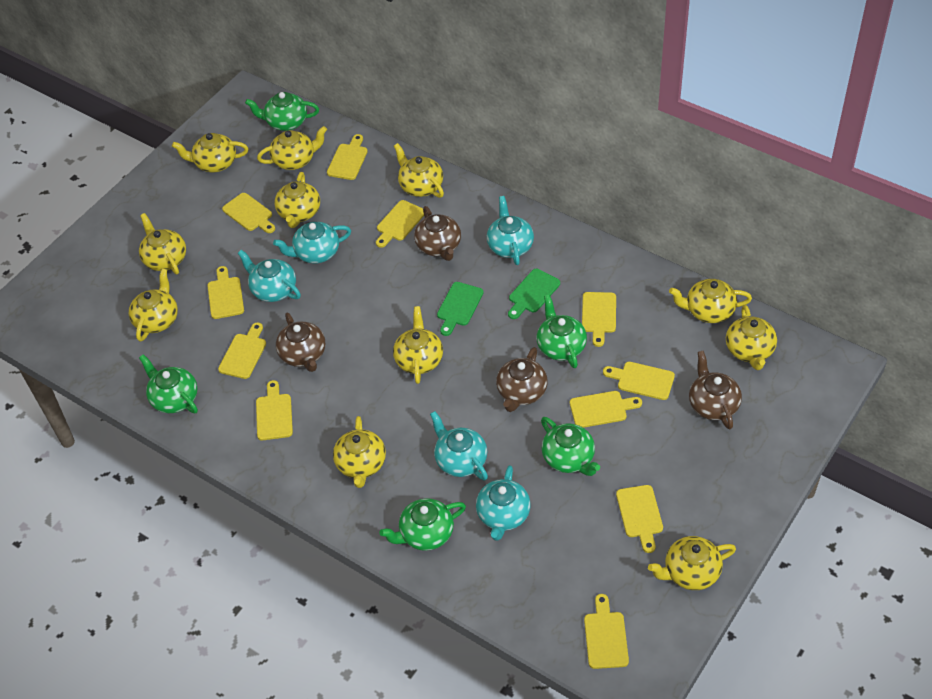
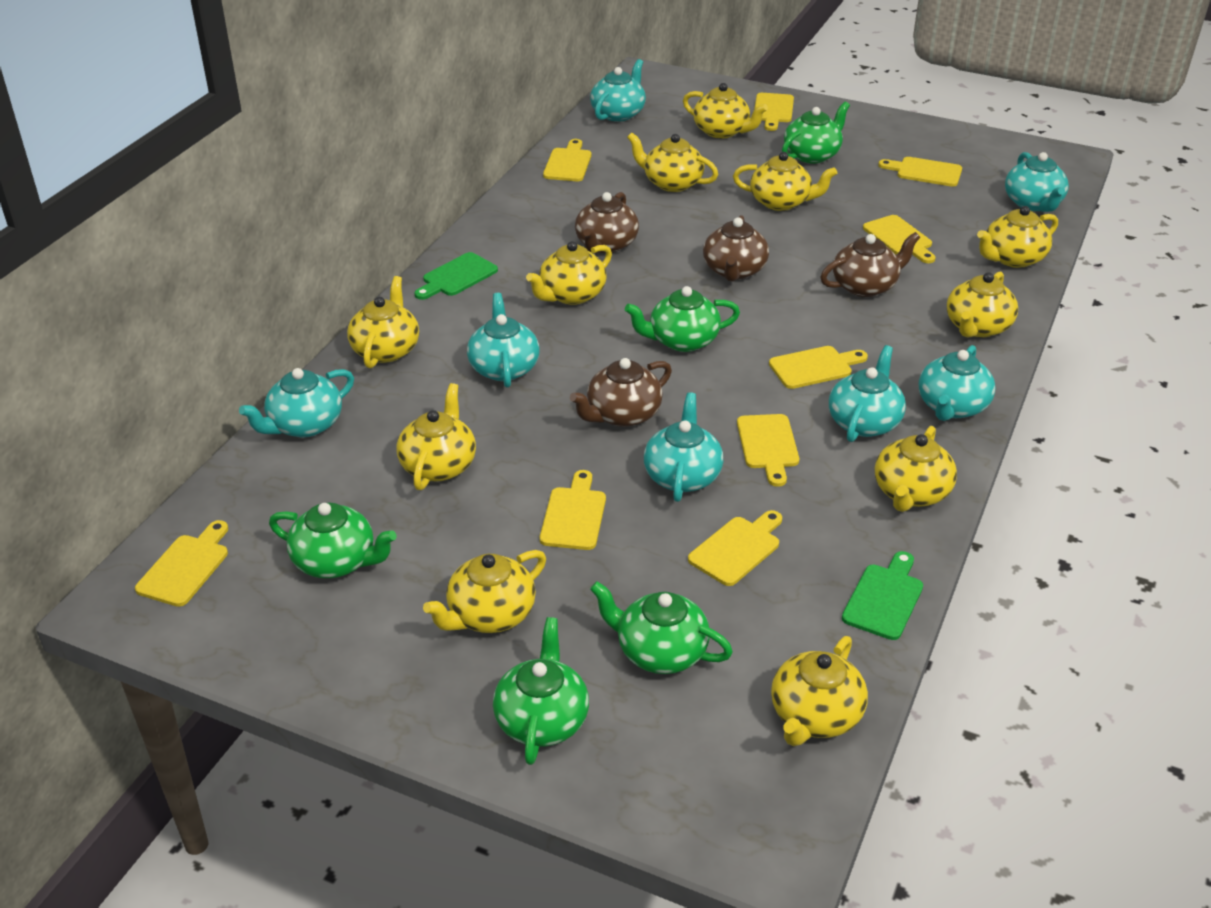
turquoise teapot: [238,250,301,302] [273,222,351,264] [430,411,488,481] [476,465,531,541] [487,196,534,265] = 5 -> [239,368,354,438] [467,293,540,388] [590,59,646,122] [644,392,723,502] [829,345,906,442] [919,345,996,421] [1005,152,1069,212] = 7
yellow cutting board: [207,266,244,319] [218,323,266,379] [222,193,275,233] [256,380,293,440] [327,134,368,180] [376,200,424,248] [570,391,642,428] [582,292,616,347] [584,594,629,669] [603,362,675,400] [616,485,663,553] = 11 -> [135,520,228,607] [540,470,606,550] [543,139,591,181] [688,510,782,586] [737,414,799,487] [755,93,794,131] [769,346,868,389] [863,215,936,263] [878,157,962,187] = 9

